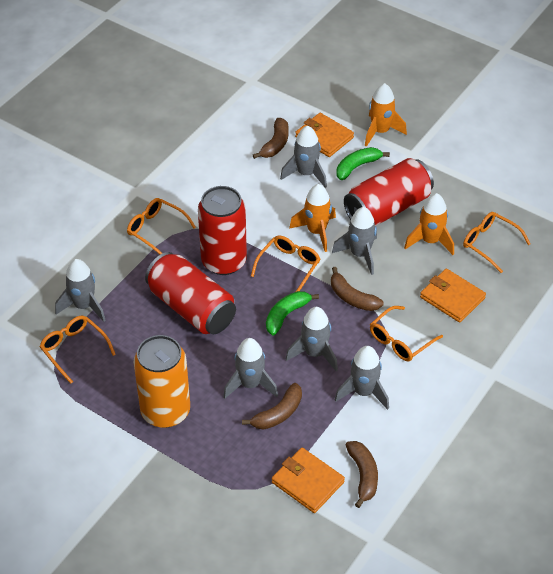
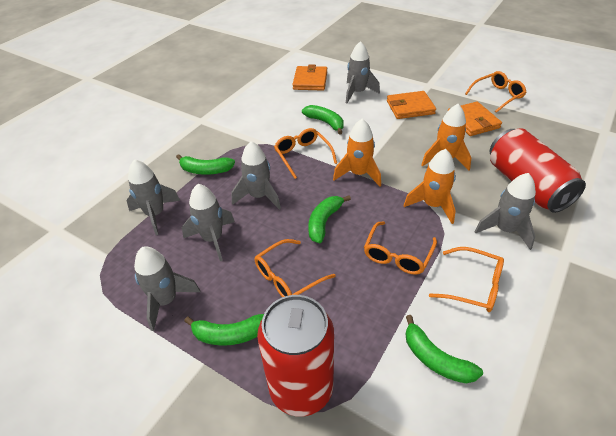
brown banana: [242,383,302,429] [253,118,289,159] [331,267,384,311] [346,441,378,508] = 4 -> none = 0
green banana: [266,291,319,336] [336,147,390,180] = 2 -> [176,154,235,175] [184,314,264,346] [302,105,344,135] [308,195,351,243] [405,315,483,383] = 5
orange can: [134,335,190,428] = 1 -> none = 0
red can: [145,252,236,334] [198,186,247,275] [344,158,434,226] = 3 -> [257,295,334,417] [490,128,586,213] = 2

